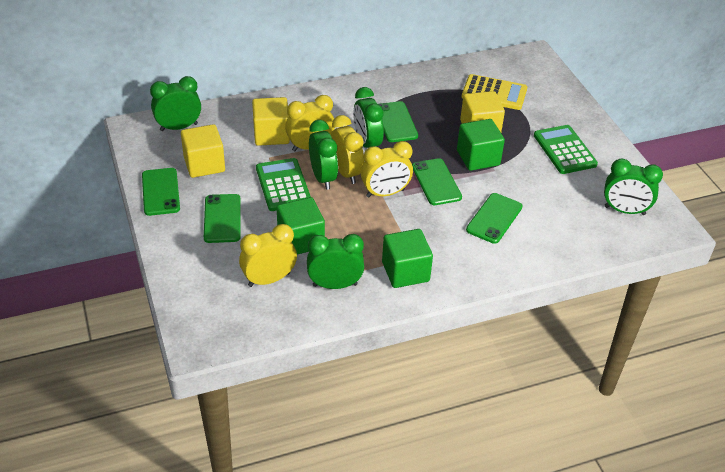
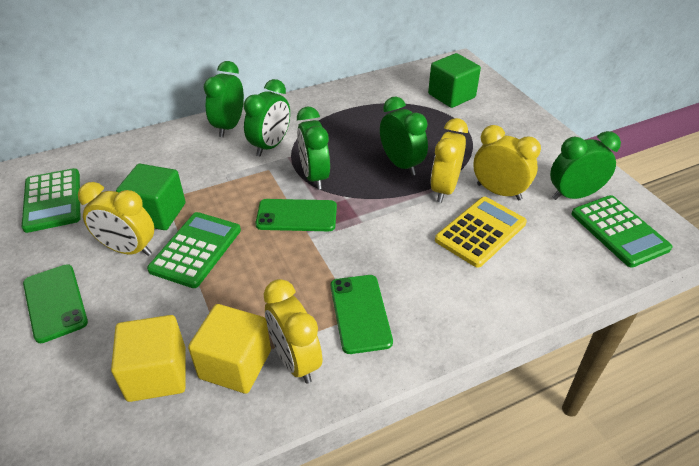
green calculator: [256,158,311,211] [534,125,598,174] = 2 -> [22,168,80,233] [147,212,241,288] [571,195,673,268] = 3
green cube: [277,197,325,255] [382,229,433,288] [457,119,505,171] = 3 -> [116,164,186,230] [428,53,481,108] = 2
green phone: [142,168,180,216] [204,194,241,243] [378,101,418,142] [412,158,462,205] [466,193,523,244] = 5 -> [23,264,88,343] [255,199,337,231] [331,275,393,354] = 3
yellow cube: [181,124,225,178] [252,97,290,146] [460,91,505,132] = 3 -> [111,315,186,402] [188,304,271,394] = 2

